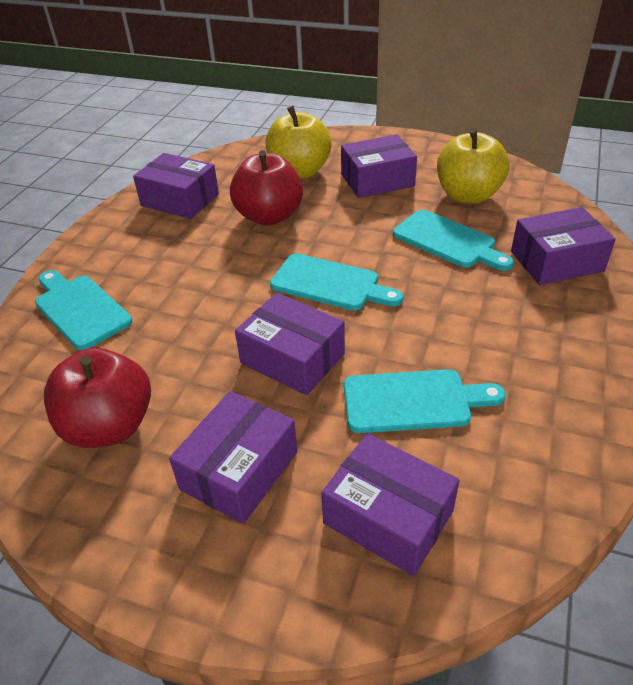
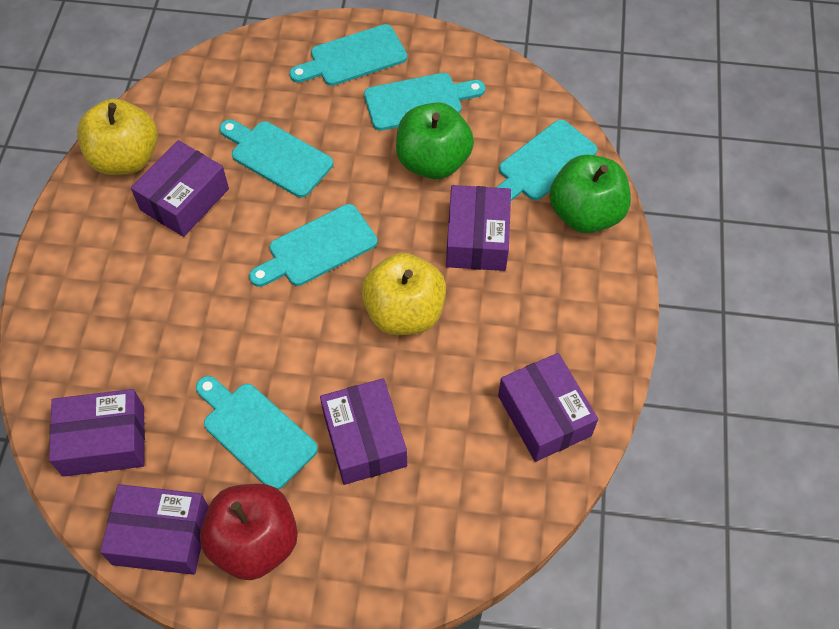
green apple: none = 0 -> [396,102,474,179] [549,155,631,233] = 2
red apple: [44,348,151,448] [230,150,303,226] = 2 -> [200,484,298,580] = 1
turquoise cutting board: [35,270,132,350] [270,253,403,311] [344,369,506,433] [393,210,514,271] = 4 -> [196,376,318,490] [219,120,333,198] [249,204,377,287] [289,24,407,86] [364,73,485,131] [496,120,597,201] = 6

